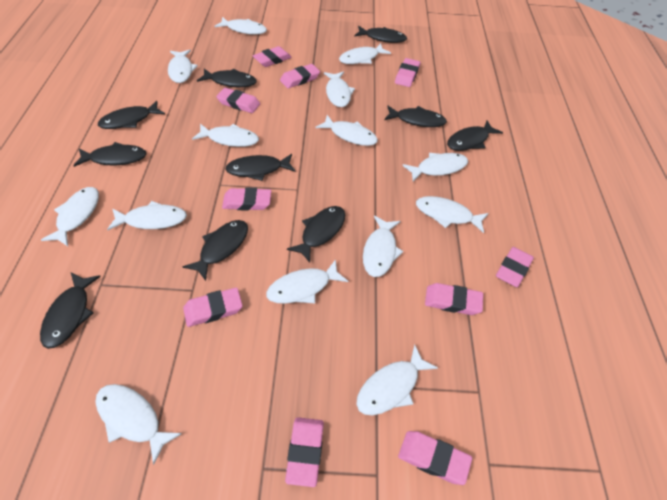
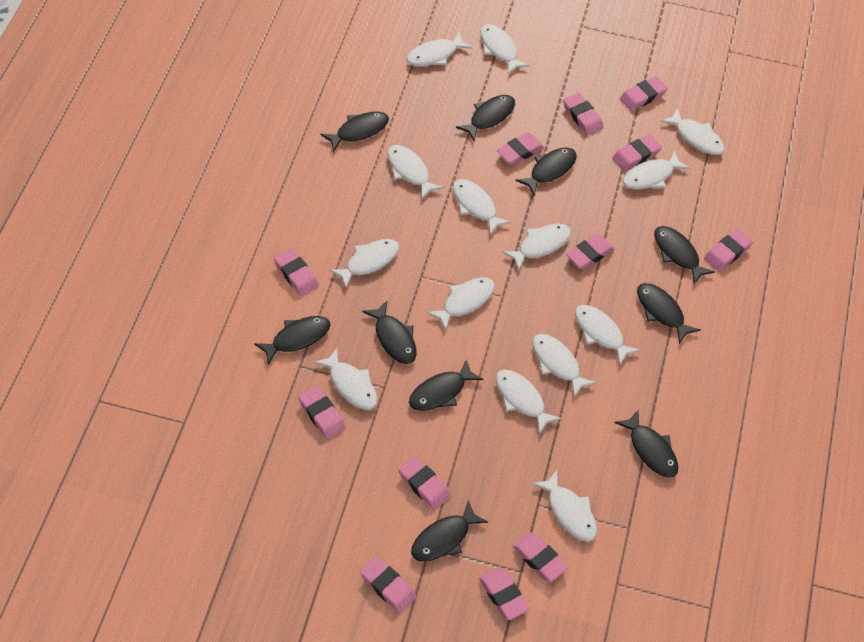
pink eraser: [183,288,243,327] [216,88,260,113] [222,188,271,211] [253,46,292,67] [280,64,320,88] [285,417,324,487] [395,58,420,87] [398,431,472,485] [425,283,483,315] [496,247,534,287] = 10 -> [274,248,319,296] [298,386,346,439] [360,557,417,613] [398,456,451,510] [479,567,530,620] [497,133,544,165] [513,532,568,582] [563,93,604,135] [566,234,615,269] [612,135,662,171] [620,76,668,111] [704,229,753,271] = 12

